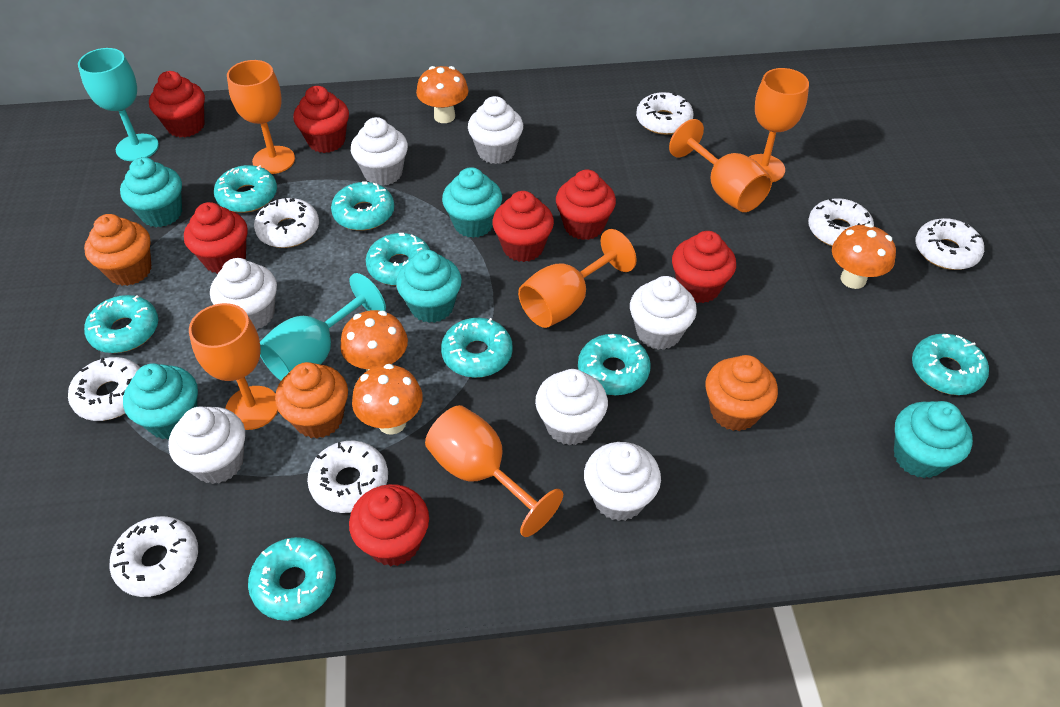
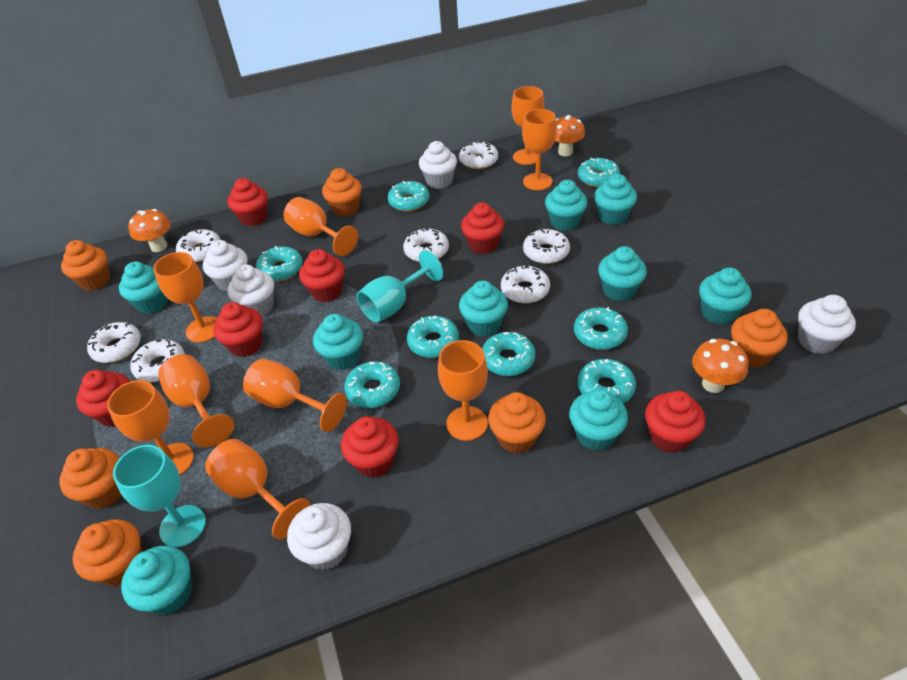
orange cupcake: [84,214,151,286] [275,362,348,439] [705,355,778,431] = 3 -> [59,448,122,509] [61,240,110,291] [72,519,142,587] [322,168,362,217] [488,392,546,454] [731,309,787,368] = 6
orange goblet: [189,303,278,430] [227,60,295,174] [425,405,563,537] [518,229,637,328] [669,119,772,212] [749,68,809,182] = 6 -> [107,380,194,475] [153,252,217,342] [158,354,234,447] [205,439,311,539] [243,359,347,432] [284,197,358,256] [438,340,488,441] [512,86,544,165] [522,109,557,190] = 9
orange mushroom: [340,310,408,372] [352,364,423,435] [416,66,469,123] [832,223,896,289] = 4 -> [128,209,171,252] [555,115,585,156] [692,339,748,393] = 3
turquoise cupcake: [120,157,182,227] [123,363,198,440] [396,250,462,323] [442,167,502,238] [894,401,973,478] = 5 -> [119,261,168,314] [121,546,192,615] [313,314,363,370] [459,281,508,336] [545,180,588,231] [569,389,628,451] [594,174,637,225] [598,246,647,301] [699,267,752,325] = 9
white cupcake: [168,406,245,484] [210,258,277,330] [351,117,408,186] [468,96,523,164] [535,369,608,445] [584,442,661,521] [630,276,697,350] = 7 -> [203,240,248,292] [228,265,274,316] [287,503,351,570] [419,141,457,189] [798,295,856,354] = 5

